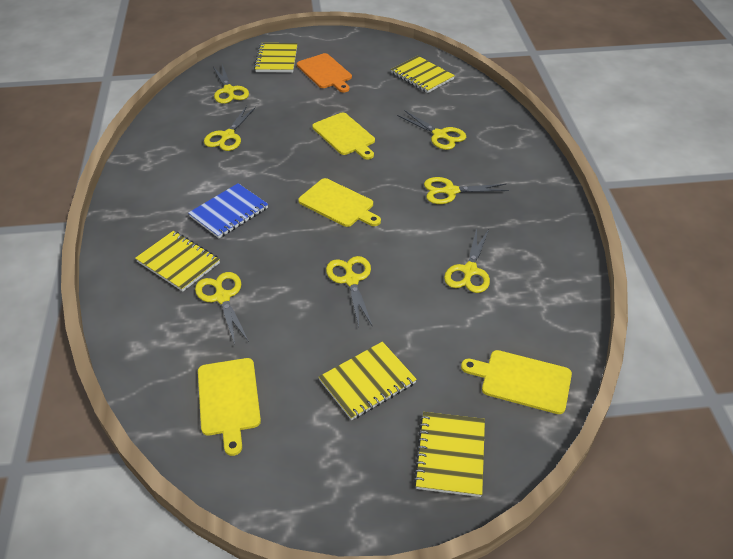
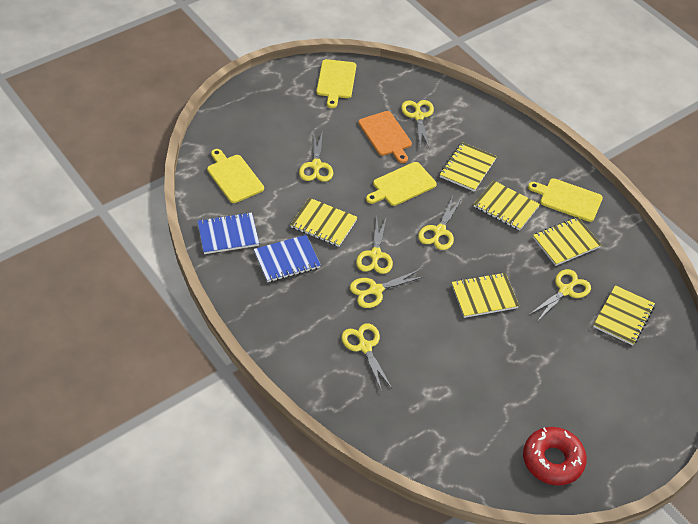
blue notebook: [188,183,268,238] = 1 -> [197,212,259,254] [254,235,321,282] = 2
red donut: none = 0 -> [523,427,587,485] = 1
yellow notebook: [135,231,220,292] [254,43,298,73] [319,341,417,420] [391,56,455,93] [414,412,485,497] = 5 -> [290,198,358,247] [440,142,497,192] [451,272,519,318] [474,180,540,231] [533,217,602,266] [593,285,655,346] = 6

